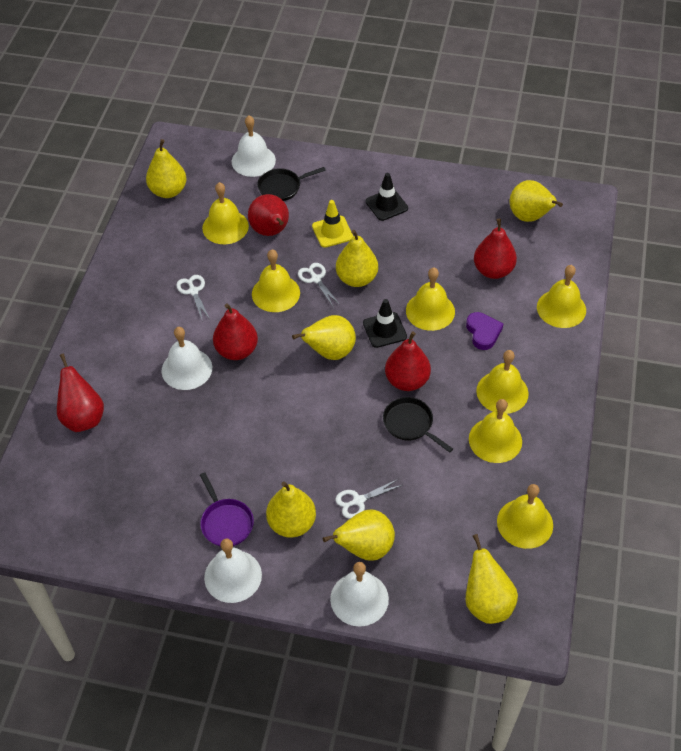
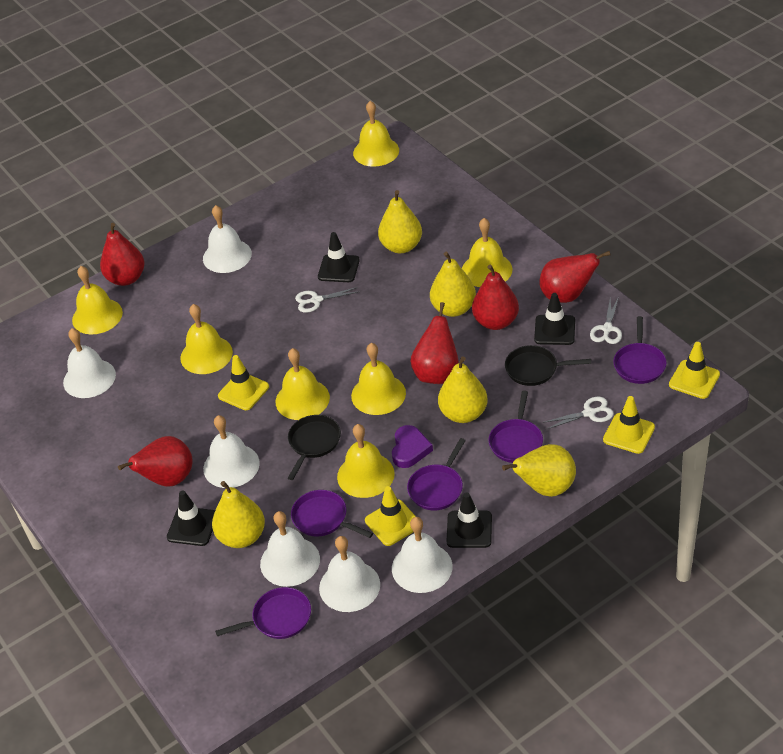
black traffic cone: [363,299,407,348] [366,173,408,221] = 2 -> [167,490,215,546] [318,232,360,282] [447,493,492,548] [534,293,575,345] = 4
purple pan: [200,472,254,547] = 1 -> [215,587,311,639] [291,490,373,538] [407,438,466,510] [488,391,543,463] [613,316,667,384] = 5
white bell: [162,327,212,390] [204,538,262,603] [232,115,276,177] [330,562,389,626] = 4 -> [63,328,116,398] [203,205,252,273] [203,415,260,488] [260,511,320,587] [319,536,380,612] [392,517,453,593] = 6
yellow pear: [146,139,187,198] [266,481,316,537] [292,315,356,360] [323,510,395,561] [336,230,378,287] [465,534,518,624] [509,180,563,222] = 7 -> [212,481,265,548] [378,190,422,253] [430,251,476,317] [438,356,488,423] [502,444,576,497] = 5
yellow traffic cone: [312,200,353,248] = 1 -> [218,355,269,410] [365,486,416,546] [603,396,655,454] [669,342,720,399] = 4

